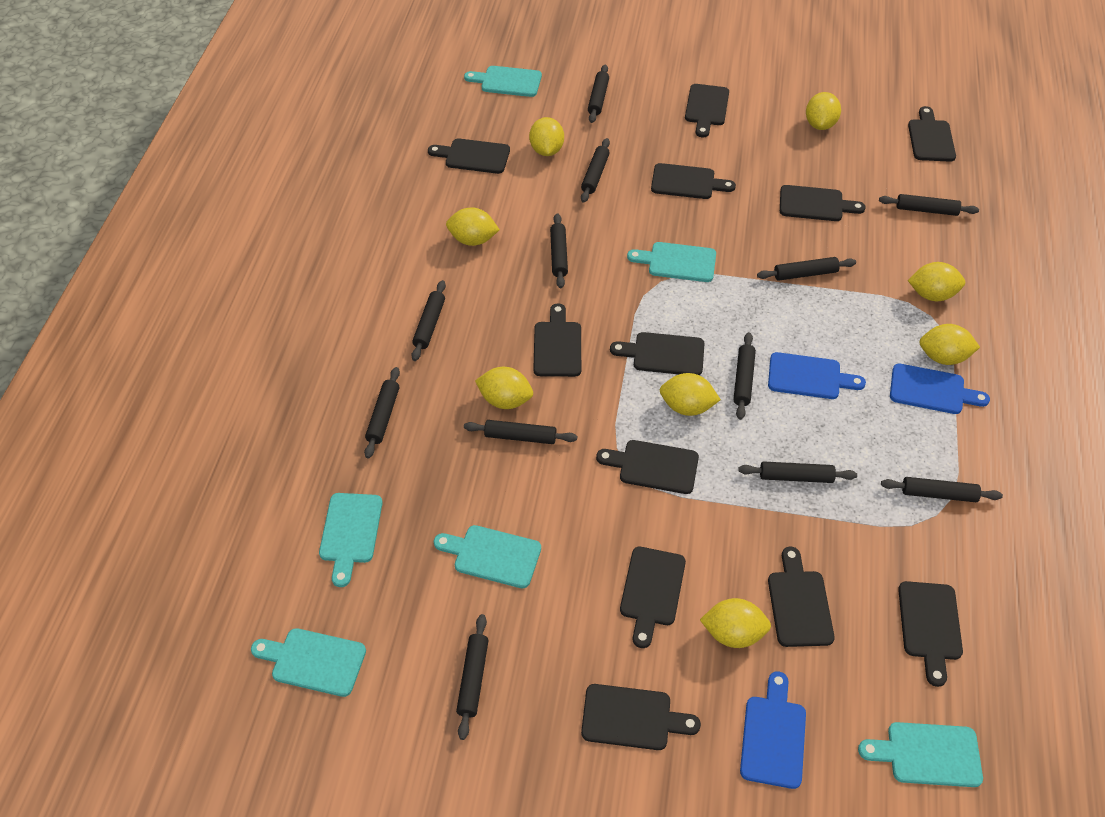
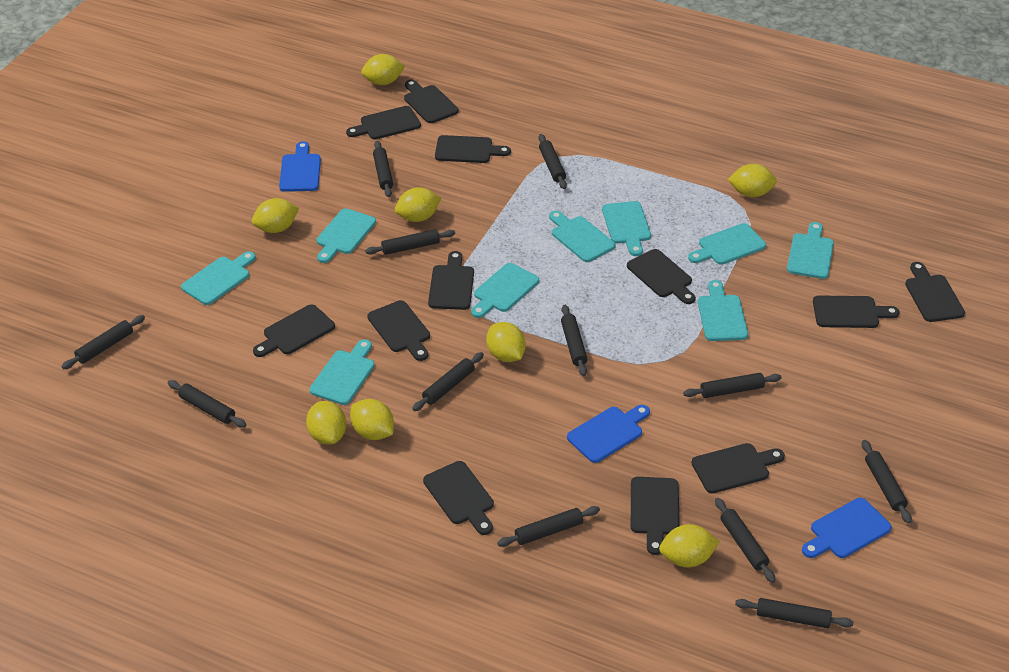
turquoise cutting board: [251,628,366,697] [319,493,383,587] [434,525,541,588] [464,66,542,97] [627,242,716,282] [858,722,983,787] = 6 -> [181,251,256,305] [309,339,374,405] [316,208,376,263] [471,263,539,318] [549,211,615,262] [602,201,651,256] [688,223,766,265] [698,280,748,341] [787,222,834,279] = 9

